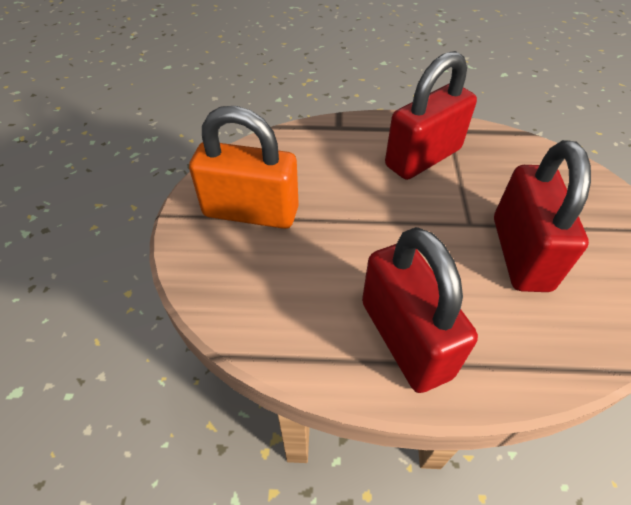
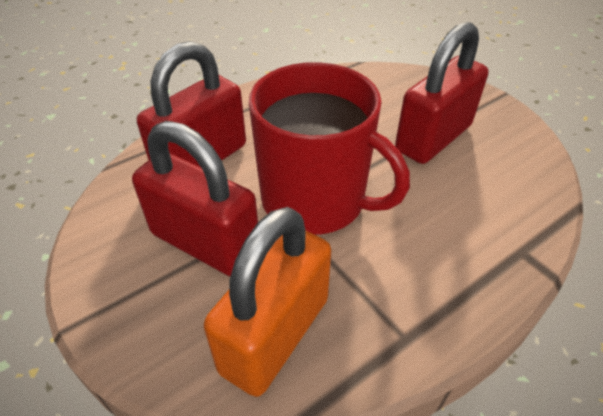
red mug: none = 0 -> [249,62,410,235] = 1

